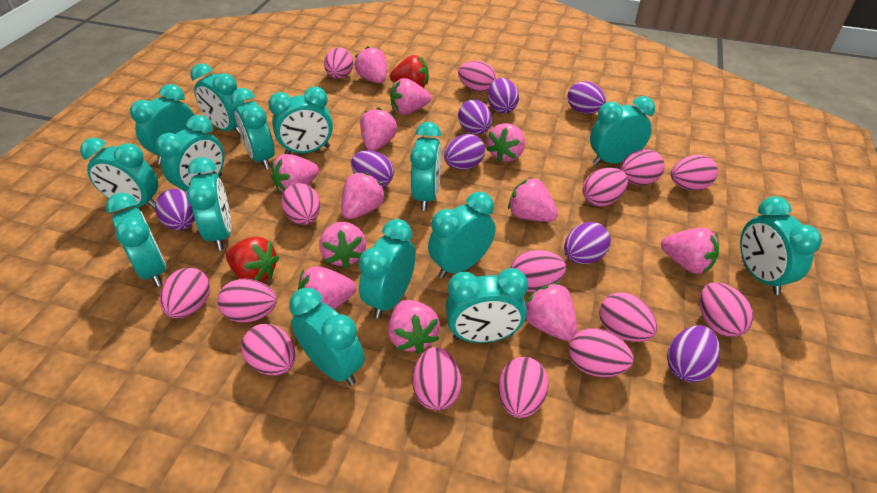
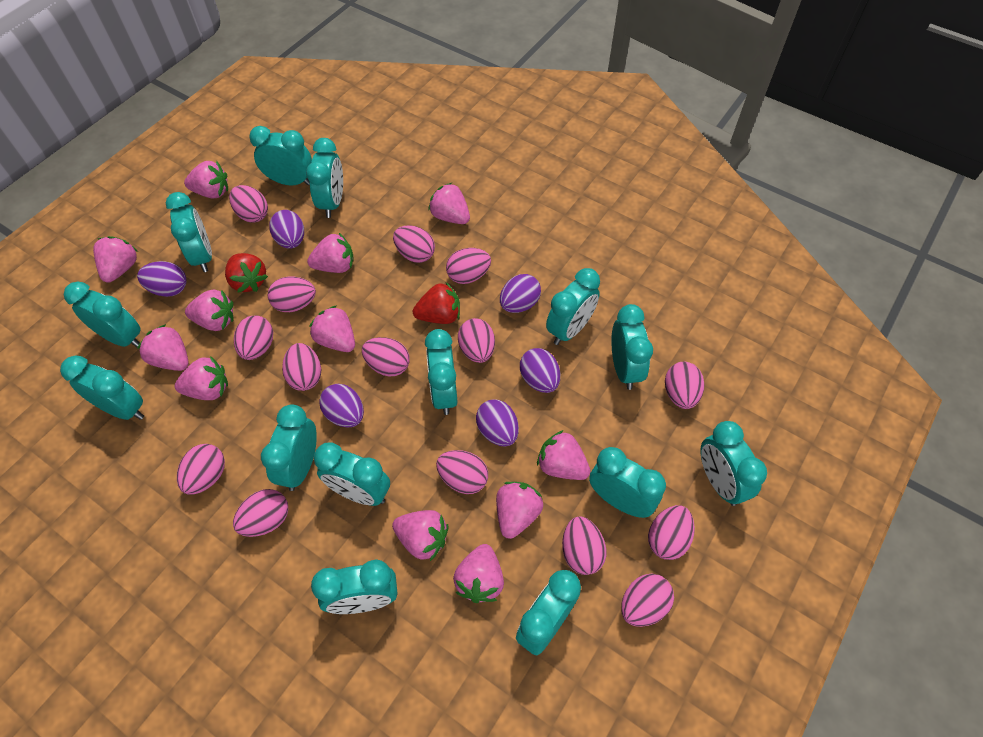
purple egg: [155,189,195,230] [351,150,394,188] [444,134,485,170] [458,100,492,135] [488,78,519,113] [564,222,611,264] [567,81,606,114] [667,325,720,382] = 8 -> [137,261,187,297] [269,210,304,249] [319,384,364,428] [476,400,519,446] [500,274,541,313] [520,348,560,393] = 6
turquoise clock: [80,138,158,209] [106,193,166,287] [130,84,194,164] [156,115,224,192] [187,157,231,251] [191,63,244,136] [231,88,275,169] [268,87,333,154] [289,288,365,386] [359,219,416,318] [410,122,441,211] [428,192,495,278] [446,268,528,343] [590,96,655,165] [740,197,822,295] = 15 -> [60,356,144,420] [63,282,140,347] [166,192,212,272] [249,126,312,186] [261,404,317,491] [306,138,343,218] [311,559,398,614] [314,442,390,506] [425,329,458,415] [516,570,581,655] [546,268,600,345] [589,447,666,518] [611,304,653,390] [700,421,767,506] = 14

